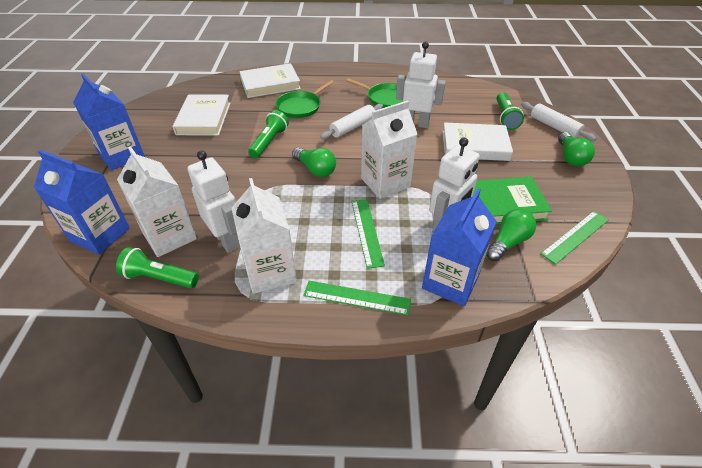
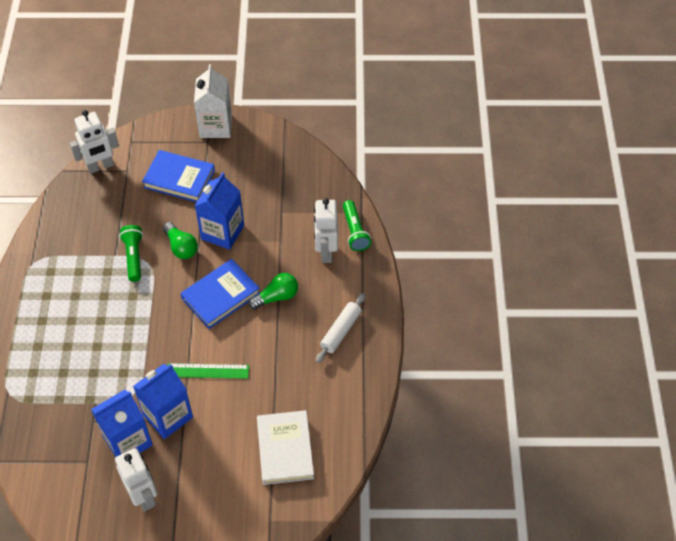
blue book: none = 0 -> [142,150,215,202] [180,259,260,329] = 2
green book: [472,177,552,225] = 1 -> none = 0
green flashlight: [116,247,199,288] [248,110,289,158] [497,92,524,130] = 3 -> [119,225,143,282] [343,200,371,251] = 2
green light bulb: [292,147,336,177] [486,209,536,261] [558,132,595,167] = 3 -> [163,222,198,259] [248,273,298,310] = 2
green pan: [276,80,334,118] [346,78,403,108] = 2 -> none = 0
green ruler: [303,281,411,315] [351,199,385,269] [541,211,609,265] = 3 -> [168,363,249,379] = 1
white book: [172,94,231,136] [240,63,301,98] [442,123,513,161] = 3 -> [257,410,314,485] = 1
white carton: [117,146,197,257] [231,178,297,294] [361,101,417,199] = 3 -> [194,64,232,138] = 1
white rolling pin: [320,104,383,139] [521,102,596,141] = 2 -> [316,293,365,363] = 1

